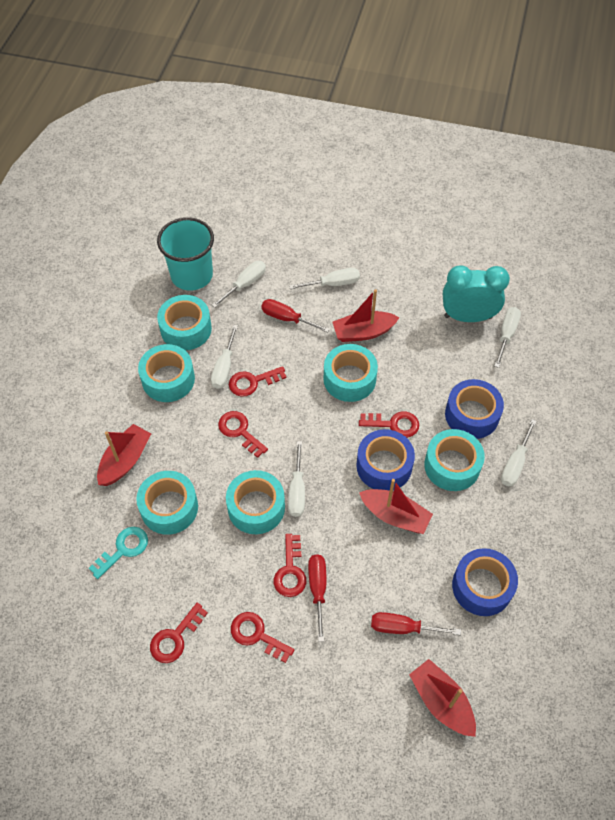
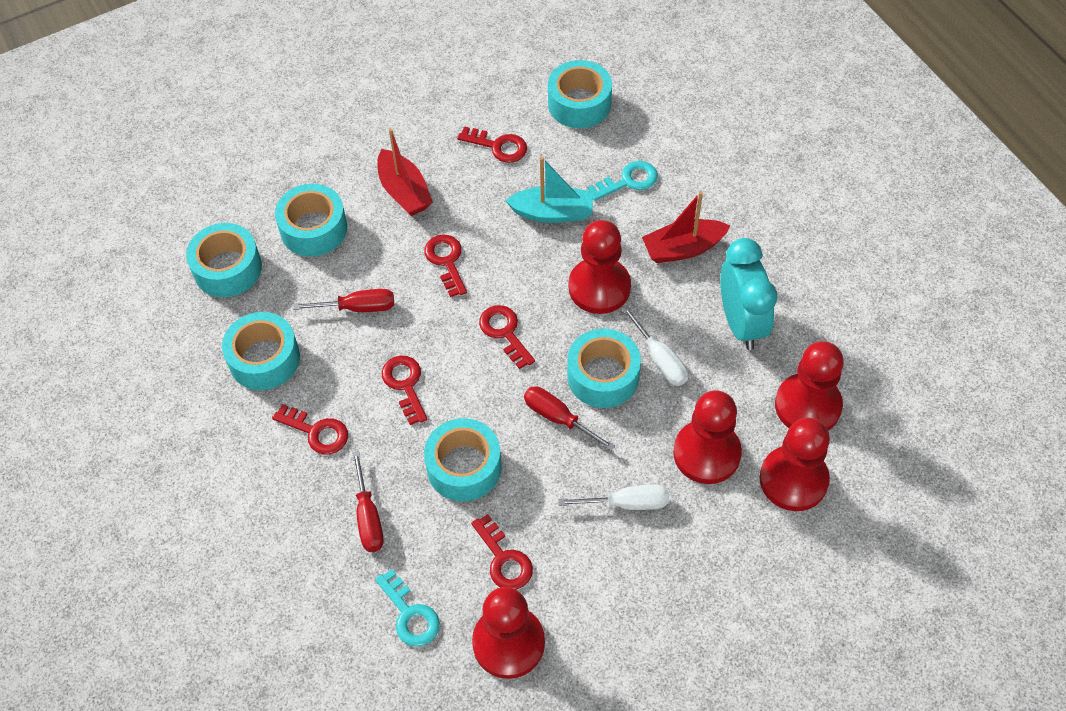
blue tape: [356,429,415,491] [445,379,504,439] [452,548,518,616] = 3 -> none = 0
red boat: [97,424,151,486] [333,289,400,342] [359,479,433,534] [409,659,476,737] = 4 -> [377,128,433,216] [642,191,730,263] = 2
red pawn: none = 0 -> [472,587,545,679] [568,220,631,314] [673,390,742,484] [760,418,830,511] [775,341,844,431] = 5
turquoise boat: none = 0 -> [505,157,593,223] = 1
turquoise cup: [157,217,214,291] = 1 -> none = 0
turquoise key: [89,527,148,579] = 1 -> [375,569,440,647] [588,161,658,201] = 2
white screwdriver: [211,325,238,389] [212,261,266,308] [288,441,305,517] [289,268,360,289] [494,307,521,368] [501,419,537,487] = 6 -> [558,485,669,510] [622,306,688,386] = 2

